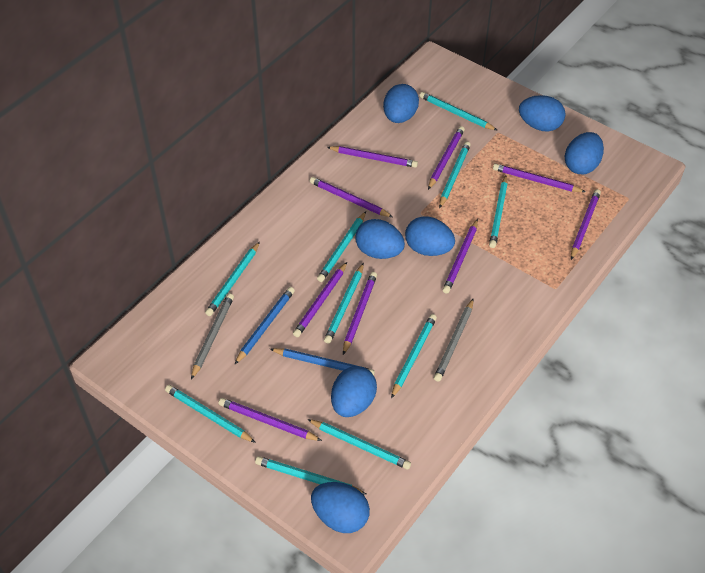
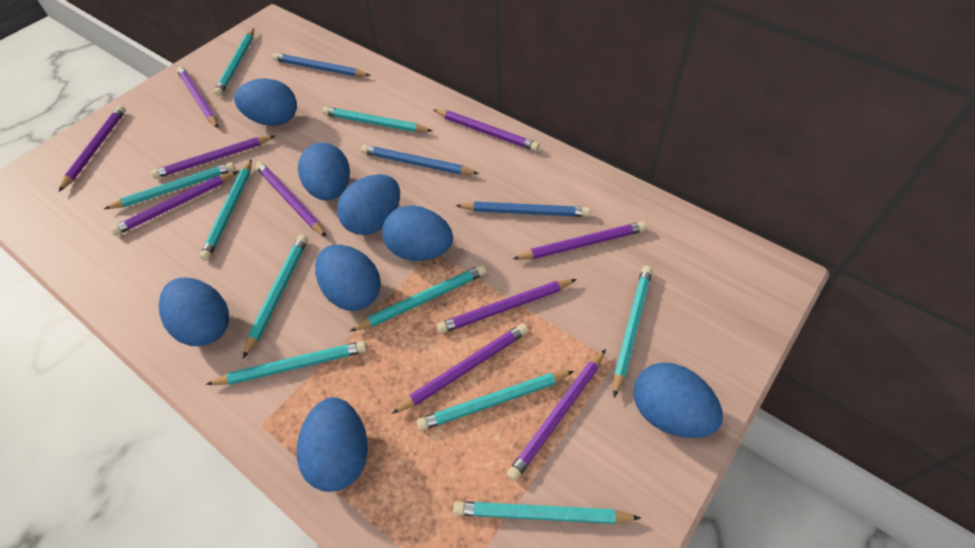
blue egg: [311,482,370,533] [331,366,377,417] [355,219,405,259] [383,84,419,123] [405,216,455,256] [519,95,565,131] [565,132,604,174] = 7 -> [158,278,229,346] [234,78,297,126] [297,397,368,492] [298,143,350,201] [315,245,381,311] [337,174,400,235] [382,205,453,261] [633,363,723,438] = 8
blue pencil: [234,287,295,365] [270,348,375,376] = 2 -> [272,53,371,77] [361,145,479,175] [455,201,590,217] = 3
grey pencil: [191,293,234,380] [434,298,474,382] = 2 -> none = 0
purple pencil: [219,398,322,441] [293,262,347,337] [310,177,393,217] [327,146,418,168] [343,272,377,355] [428,126,465,190] [443,219,478,293] [493,164,586,192] [571,189,601,260] = 9 -> [58,105,126,192] [110,171,238,236] [151,135,276,179] [177,66,218,128] [255,162,327,237] [391,323,528,414] [434,109,539,151] [437,279,577,334] [507,349,606,481] [513,222,647,260] = 10

